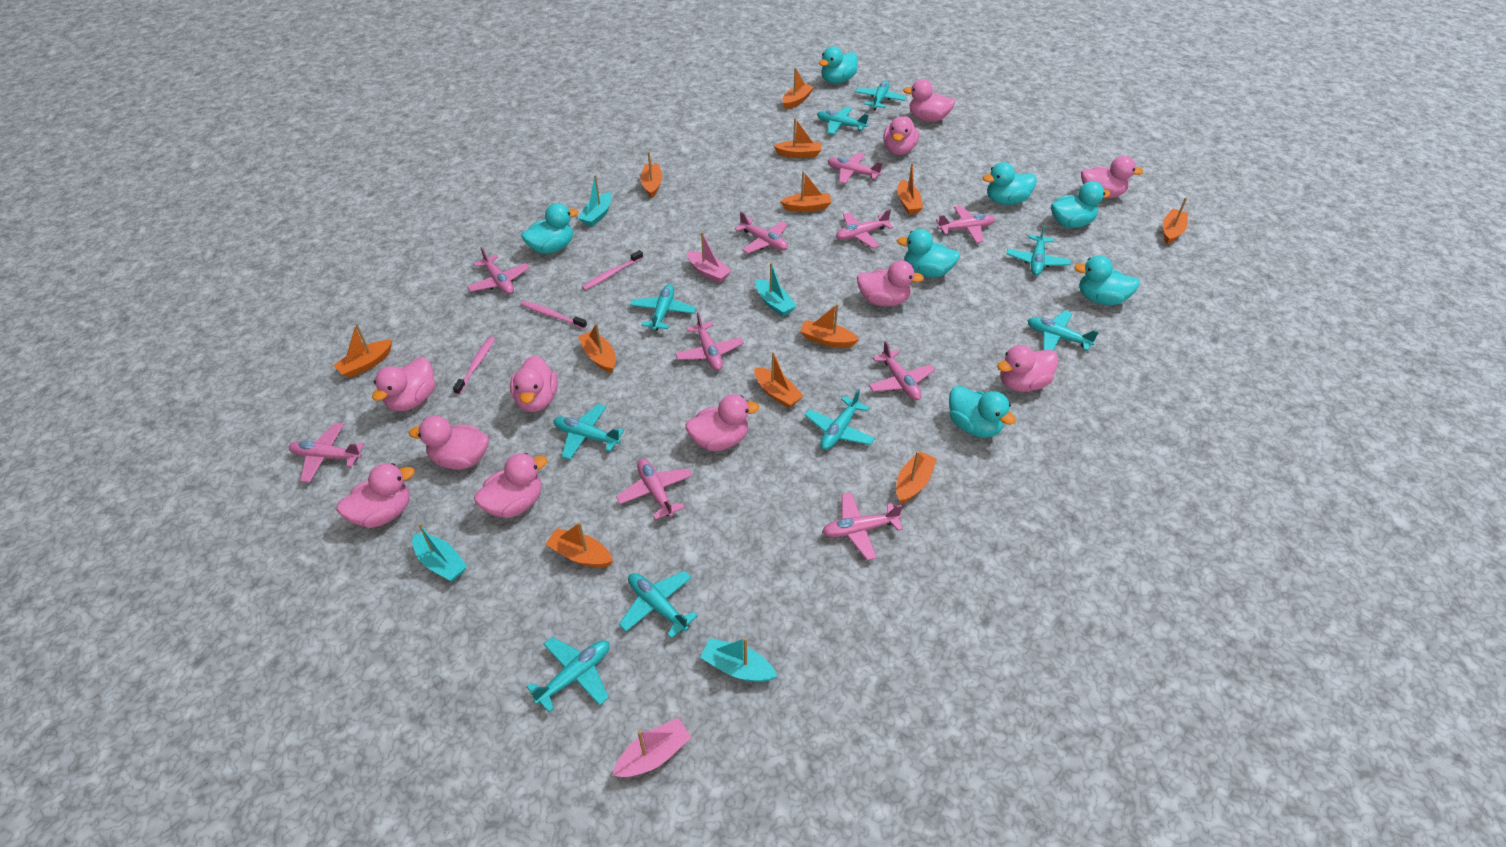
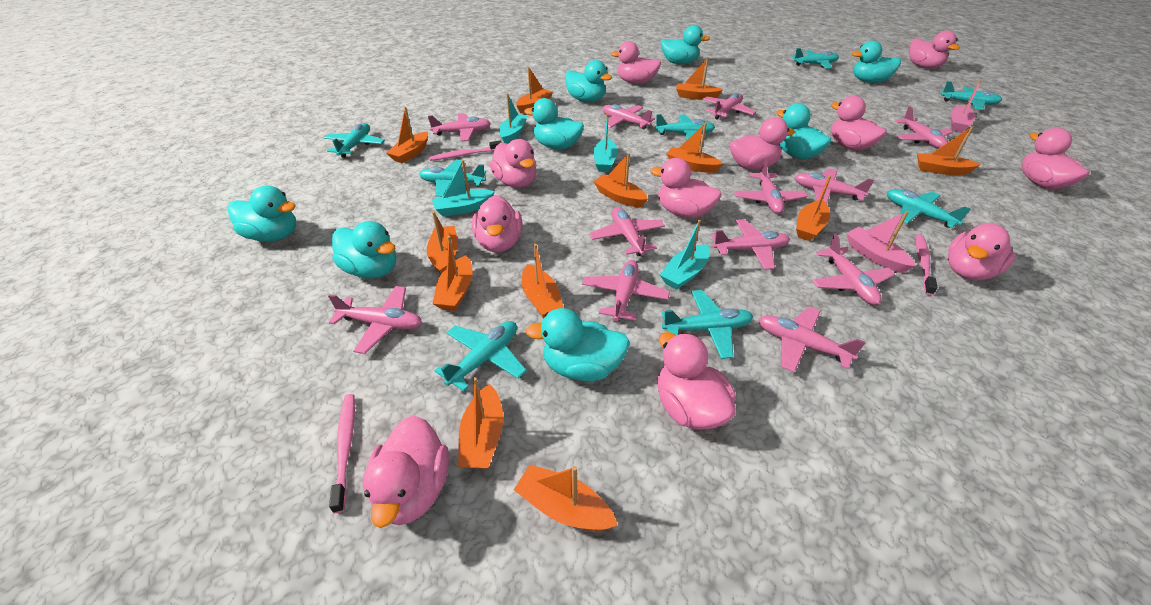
pink plane: [289,423,365,483] [467,247,530,294] [616,459,693,520] [675,312,743,370] [734,212,788,253] [822,492,903,560] [828,152,883,184] [836,209,893,248] [869,341,935,400] [936,205,995,243] = 10 -> [328,286,422,354] [428,113,491,142] [582,260,670,321] [589,207,665,256] [603,104,655,129] [703,93,756,120] [711,219,790,270] [734,159,807,214] [758,306,866,373] [795,168,874,204] [812,234,895,305] [895,106,953,148] = 12
turquoise duck: [521,203,578,254] [819,46,858,84] [897,229,960,278] [949,386,1016,438] [983,162,1037,205] [1051,181,1111,228] [1074,255,1140,305] = 7 -> [228,185,296,242] [332,221,396,279] [524,98,584,149] [525,308,630,381] [565,60,612,102] [661,25,710,64] [776,103,831,159] [851,41,901,83] = 8
turquoise plane: [527,637,610,712] [553,404,624,460] [619,571,698,639] [630,284,696,331] [805,389,875,450] [817,106,869,135] [855,80,906,110] [1006,225,1071,276] [1027,310,1099,351] = 9 -> [324,123,385,158] [419,160,486,197] [434,321,527,391] [655,114,715,140] [661,290,753,359] [792,48,839,69] [887,189,971,228] [941,81,1002,110] = 8

